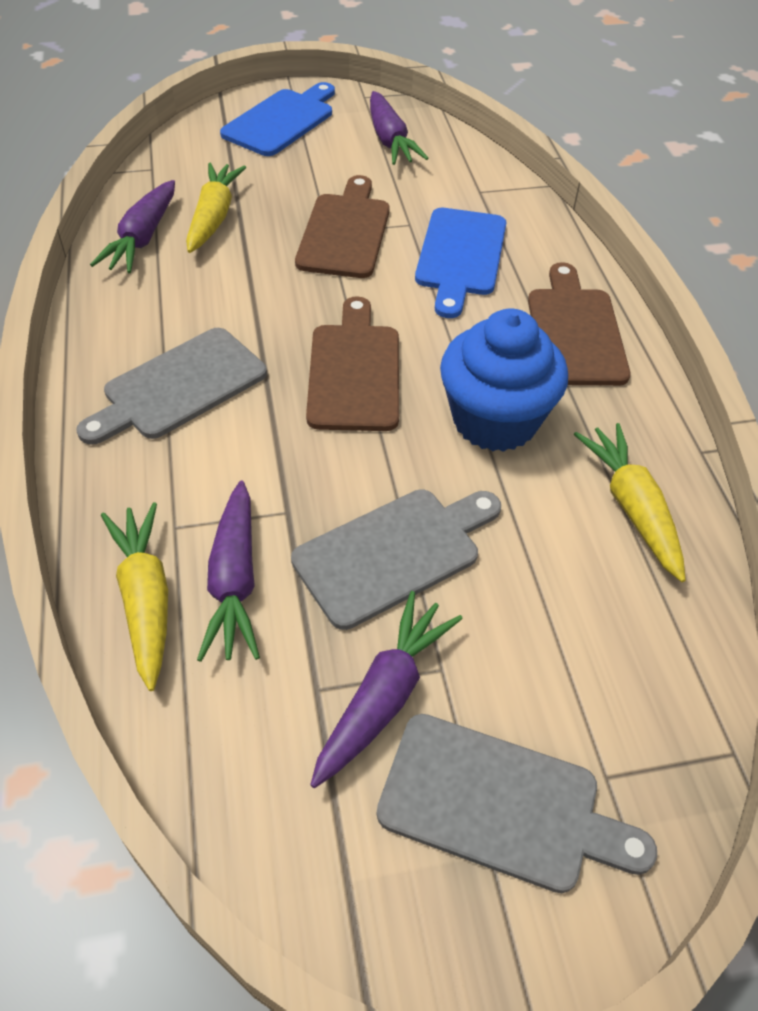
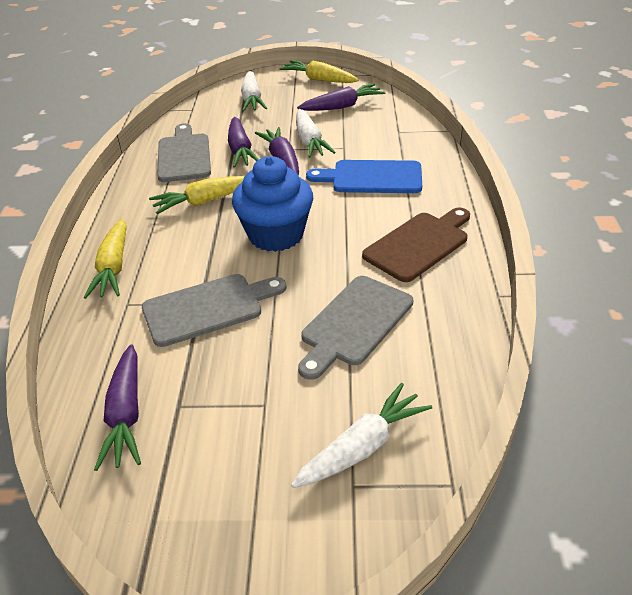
blue cutting board: [220,82,335,156] [415,208,506,318] = 2 -> [306,160,422,193] = 1
brown cutting board: [295,175,390,278] [306,296,399,431] [528,262,631,386] = 3 -> [362,208,470,282] = 1
white carrot: none = 0 -> [241,71,267,112] [291,383,432,488] [296,109,336,158] = 3

